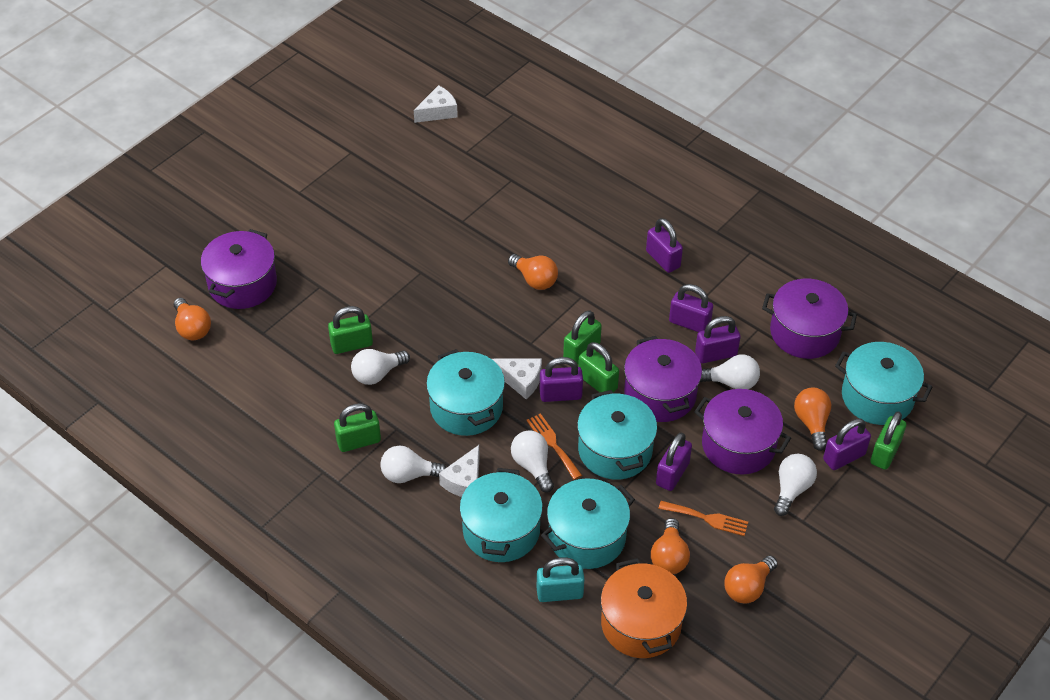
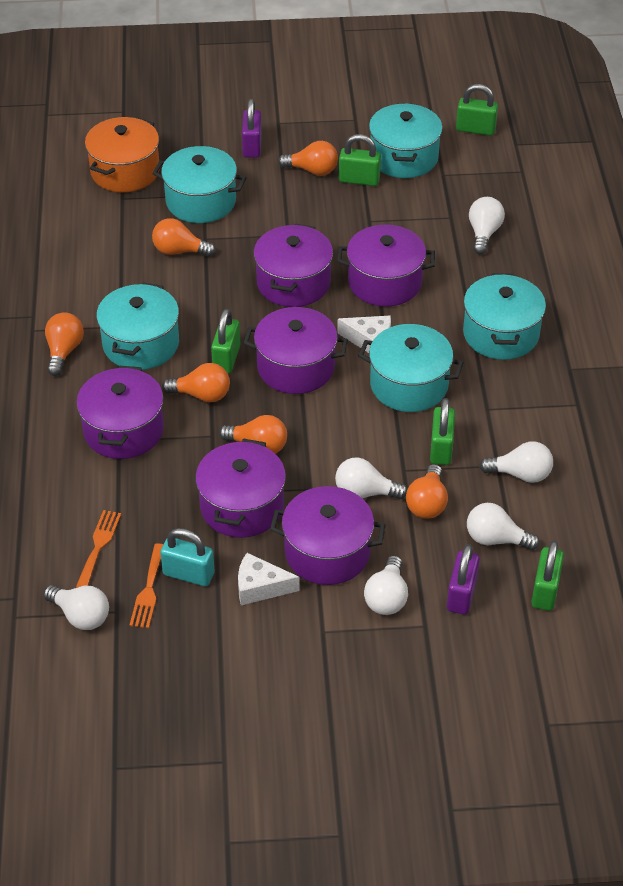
orange light bulb: [174,298,211,340] [508,254,558,290] [651,518,690,574] [724,556,778,604] [794,388,831,451] = 5 -> [45,312,84,376] [152,218,216,257] [162,363,230,402] [219,415,287,454] [278,141,338,176] [406,464,448,519] = 6
purple padlock: [540,357,583,402] [646,218,683,273] [656,433,692,491] [669,284,713,332] [695,316,740,363] [823,419,871,470] = 6 -> [242,99,262,158] [447,544,480,615] = 2
purple pot: [201,229,277,309] [624,336,702,422] [694,389,791,475] [762,279,857,359] = 4 -> [76,366,164,459] [195,438,286,538] [244,307,348,394] [254,224,333,307] [270,486,386,585] [337,225,435,306] = 6
white cheese: [414,85,458,123] [439,445,480,497] [492,358,542,399] = 3 -> [238,553,300,605] [337,316,391,353] = 2
white light bulb: [351,349,410,385] [380,446,447,483] [511,430,554,493] [700,354,760,389] [774,454,817,516] = 5 -> [43,585,109,630] [335,458,407,499] [364,555,408,615] [467,503,540,550] [469,197,505,254] [479,441,553,483] = 6

